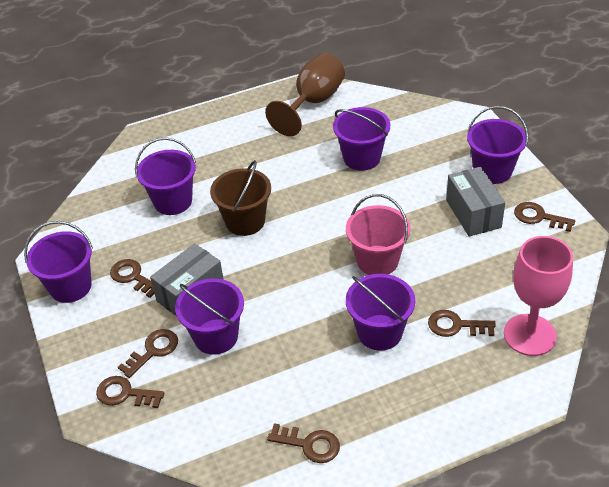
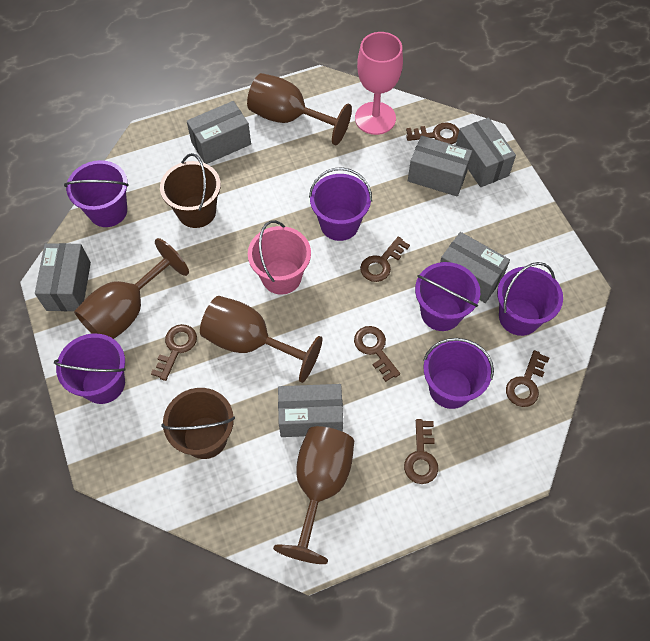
brown bucket: [210,160,271,236] = 1 -> [160,153,221,228] [161,388,235,459] = 2
brown goblet: [265,53,345,136] = 1 -> [74,238,189,339] [200,296,322,383] [247,73,352,145] [273,426,354,564] = 4
grey box: [150,243,224,316] [446,167,505,237] = 2 -> [35,243,91,311] [187,101,251,164] [278,384,343,437] [408,135,472,197] [440,232,510,303] [456,118,516,187] = 6

